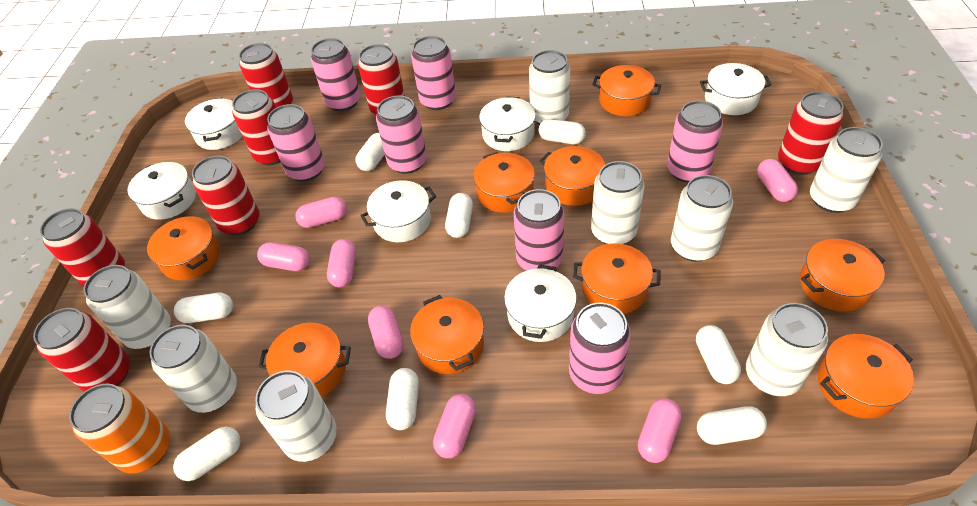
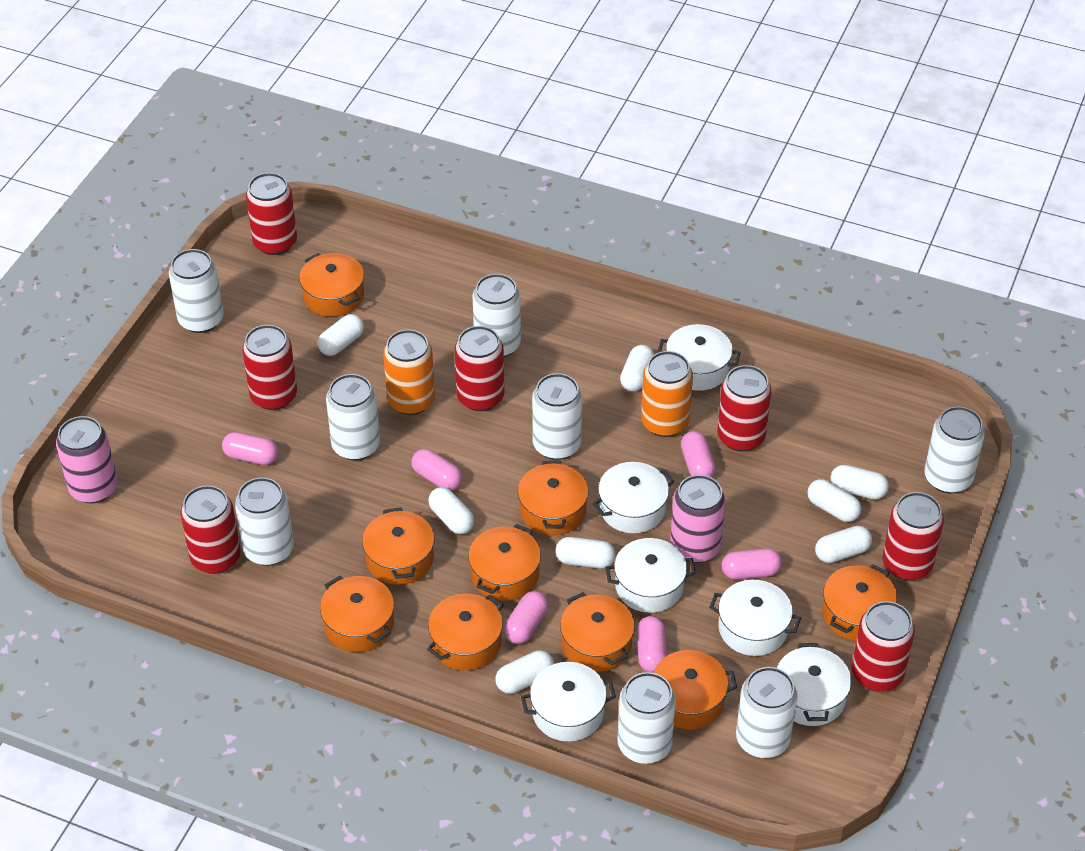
orange can: [69,384,170,473] = 1 -> [383,329,435,415] [641,351,693,437] = 2
pink can: [267,104,325,182] [311,38,361,111] [376,96,427,174] [411,36,456,110] [514,189,564,271] [569,303,631,394] [667,101,723,183] = 7 -> [56,416,118,503] [670,475,726,563] = 2
pink capsule: [257,242,310,271] [295,197,347,228] [327,239,356,288] [368,306,404,359] [433,394,476,458] [638,398,682,463] [757,159,798,202] = 7 -> [222,432,278,465] [411,449,462,490] [504,591,548,644] [637,616,667,673] [681,431,715,477] [722,548,782,580] = 6

